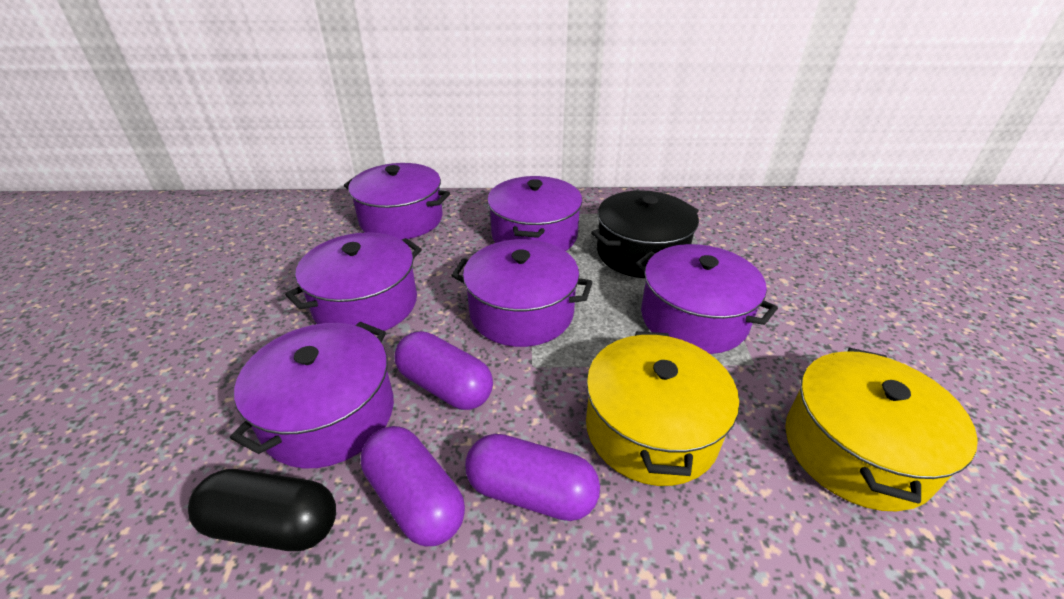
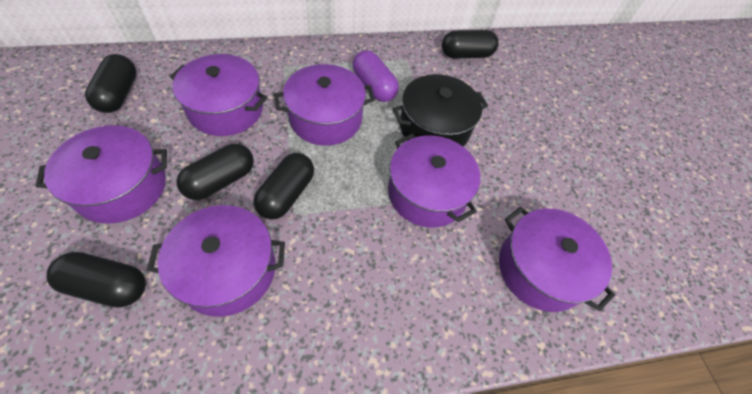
black capsule: [188,469,336,551] = 1 -> [47,252,146,308] [85,54,136,113] [177,144,254,200] [253,153,314,220] [442,30,499,59] = 5
purple capsule: [361,426,465,546] [395,331,493,410] [465,434,600,521] = 3 -> [353,50,399,102] = 1
yellow pot: [586,331,739,486] [786,348,978,511] = 2 -> none = 0

